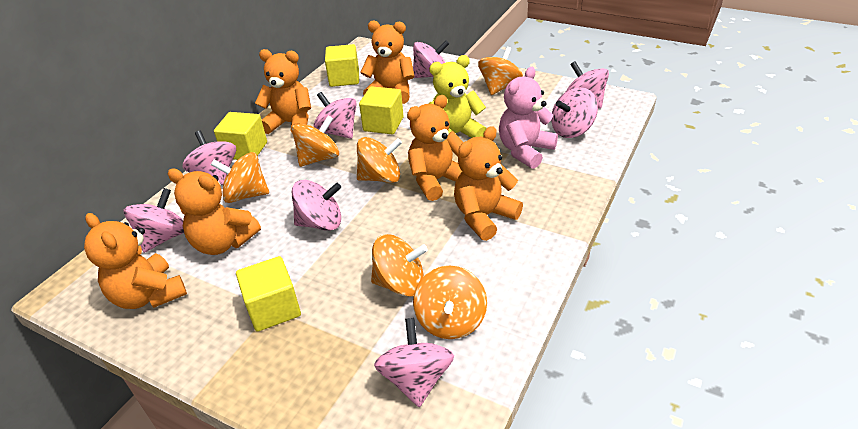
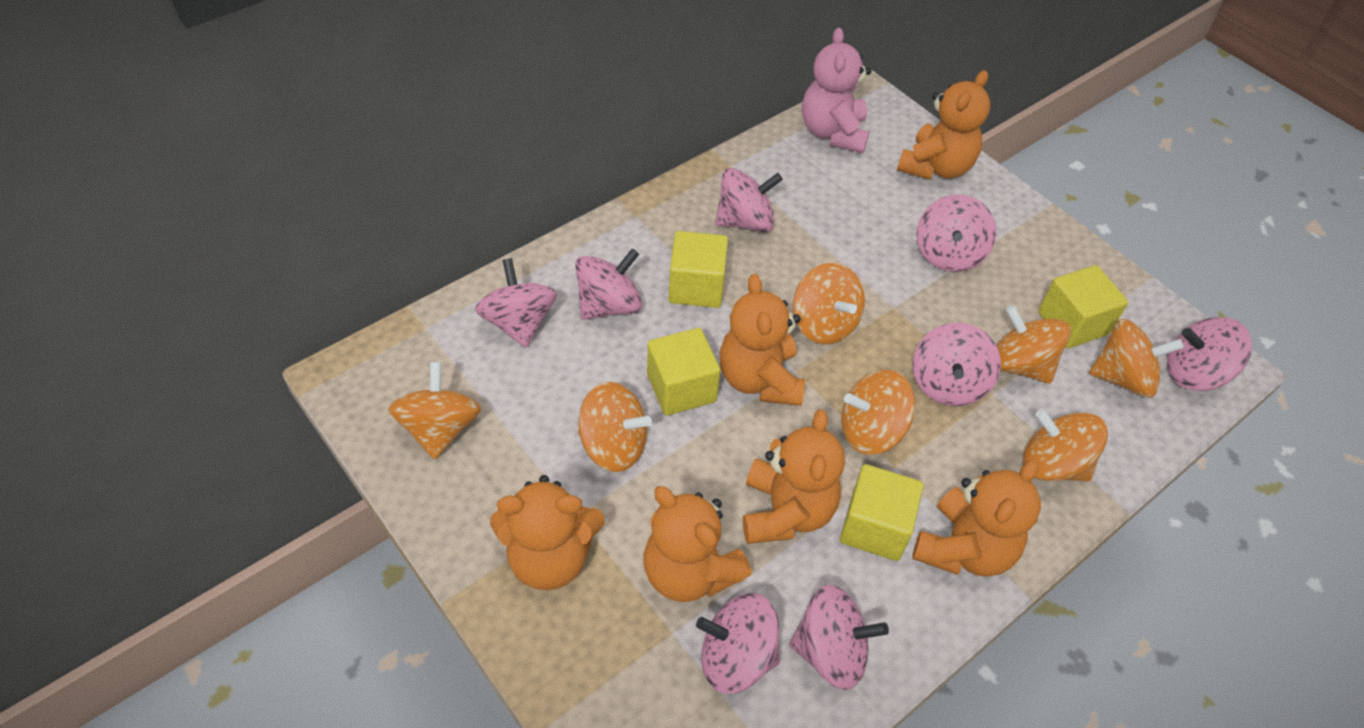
orange spinning top: [211,152,269,203] [292,115,339,167] [357,137,402,183] [371,234,428,297] [413,266,487,339] [478,47,523,95] = 6 -> [388,362,481,459] [578,382,652,472] [793,263,865,344] [841,370,915,455] [996,305,1071,384] [1023,409,1108,482] [1089,319,1184,398] = 7
yellow teddy bear: [428,55,487,138] = 1 -> none = 0

